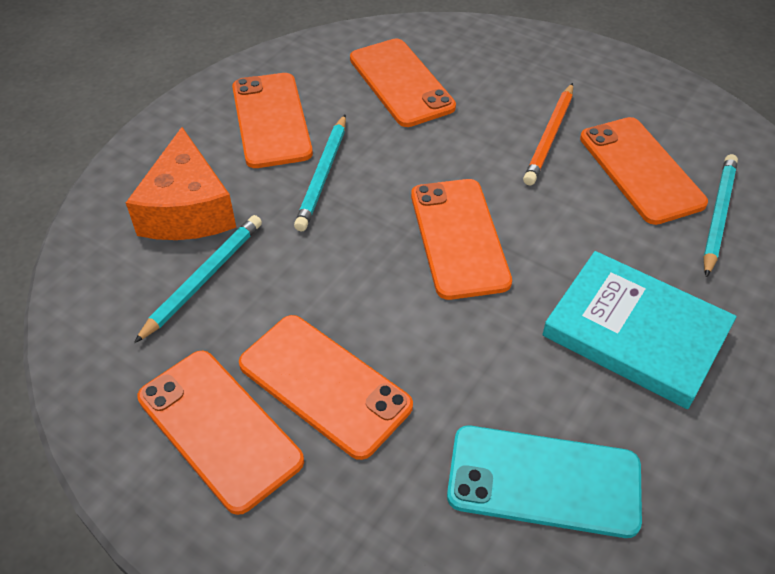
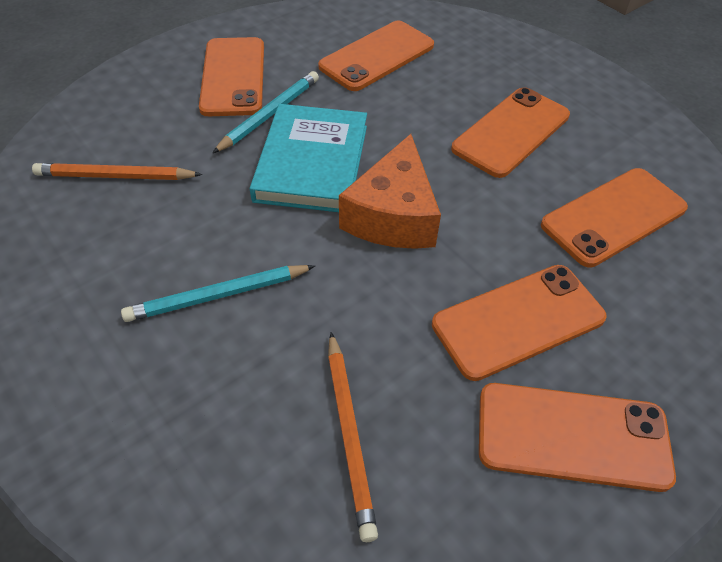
orange pencil: [523,83,573,185] = 1 -> [32,163,202,180] [328,332,378,542] = 2
turquoise pencil: [134,215,262,343] [294,115,346,231] [703,154,738,278] = 3 -> [121,265,315,322] [212,71,319,153] = 2
turquoise phone: [447,426,642,538] = 1 -> none = 0

